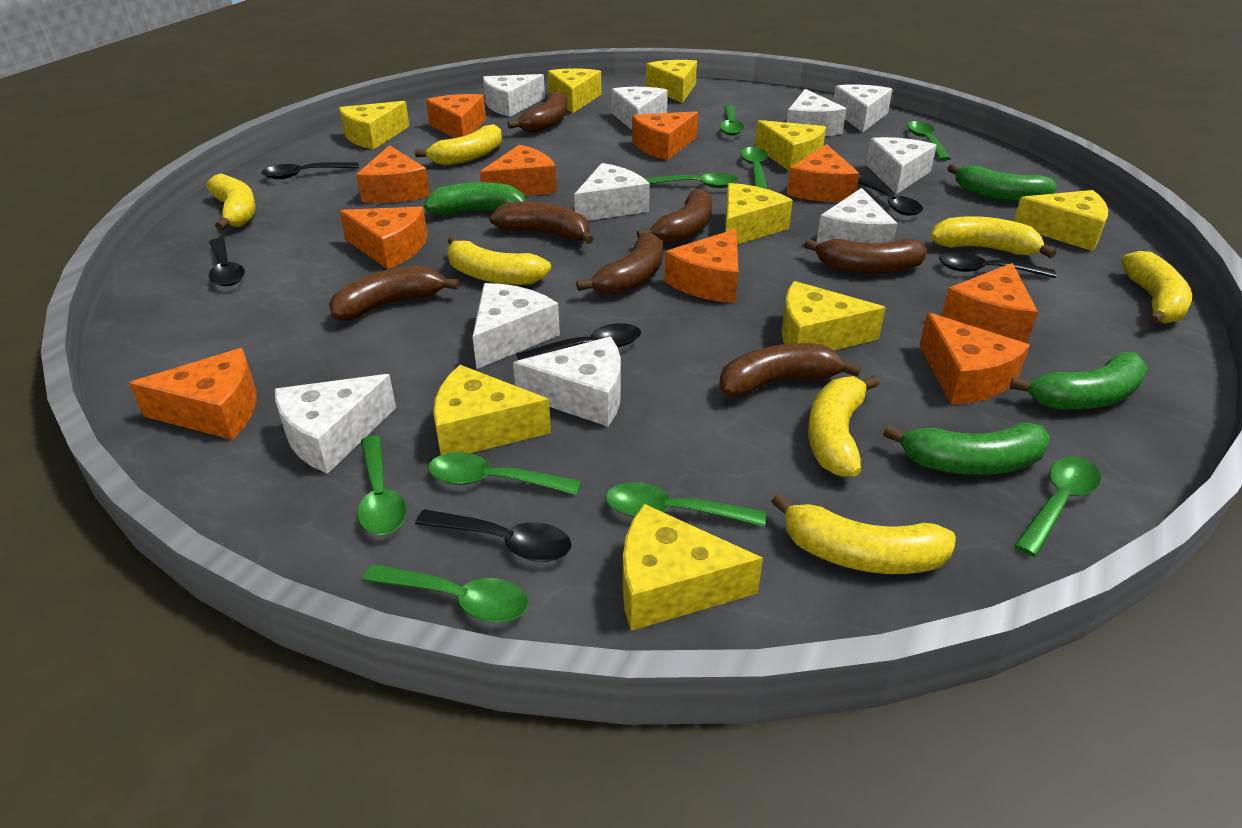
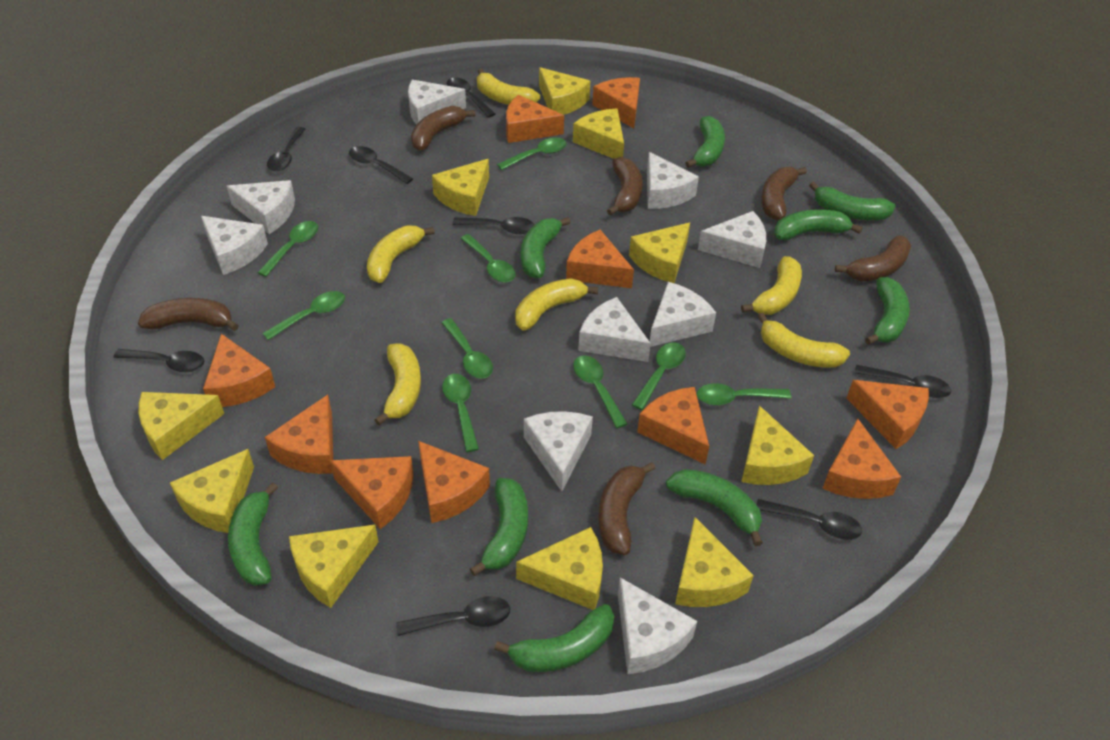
black spoon: [209,238,245,286] [261,162,359,179] [415,509,572,562] [516,323,641,360] [858,177,923,216] [939,252,1056,278] = 6 -> [114,349,204,372] [267,127,305,171] [349,146,413,184] [396,596,510,636] [447,78,495,118] [453,217,534,234] [756,499,862,540] [855,365,951,398] = 8
brown banana: [329,266,459,321] [489,201,594,244] [507,91,567,133] [576,232,663,296] [637,188,712,245] [719,343,861,398] [804,239,927,274] = 7 -> [138,298,239,331] [411,106,475,151] [598,462,656,555] [607,157,643,216] [761,167,807,220] [835,235,911,281] = 6
green banana: [424,182,526,215] [883,422,1050,475] [947,164,1057,202] [1010,352,1148,409] = 4 -> [228,482,278,586] [470,478,528,576] [494,604,614,672] [521,217,571,278] [666,469,763,546] [685,116,725,168] [774,209,863,241] [809,182,895,220] [865,277,910,345] = 9
white cheese: [275,374,396,474] [472,283,560,369] [483,74,545,117] [513,337,621,426] [574,163,650,221] [611,87,668,130] [786,89,846,136] [817,188,898,244] [833,84,893,132] [866,137,937,194] = 10 -> [201,216,268,275] [227,180,295,234] [408,80,466,125] [524,411,593,492] [578,297,651,362] [618,577,697,674] [647,152,699,209] [650,282,716,347] [698,211,766,268] = 9
yellow banana: [206,174,256,231] [415,124,502,166] [447,237,551,285] [771,493,956,574] [808,375,879,477] [931,216,1056,258] [1121,251,1192,325] = 7 -> [367,226,435,283] [375,343,421,425] [477,68,540,105] [515,278,598,331] [741,256,802,315] [758,313,850,368] = 6
yellow cheese: [339,101,409,149] [433,365,551,455] [548,68,601,113] [623,504,763,631] [646,60,697,103] [725,183,793,244] [755,120,826,171] [782,281,886,350] [1014,190,1108,251] = 9 -> [139,392,224,460] [170,449,254,533] [289,525,378,608] [432,159,489,216] [516,527,603,610] [539,67,590,115] [573,109,624,159] [629,223,690,283] [675,517,754,607] [741,405,814,485] = 10

